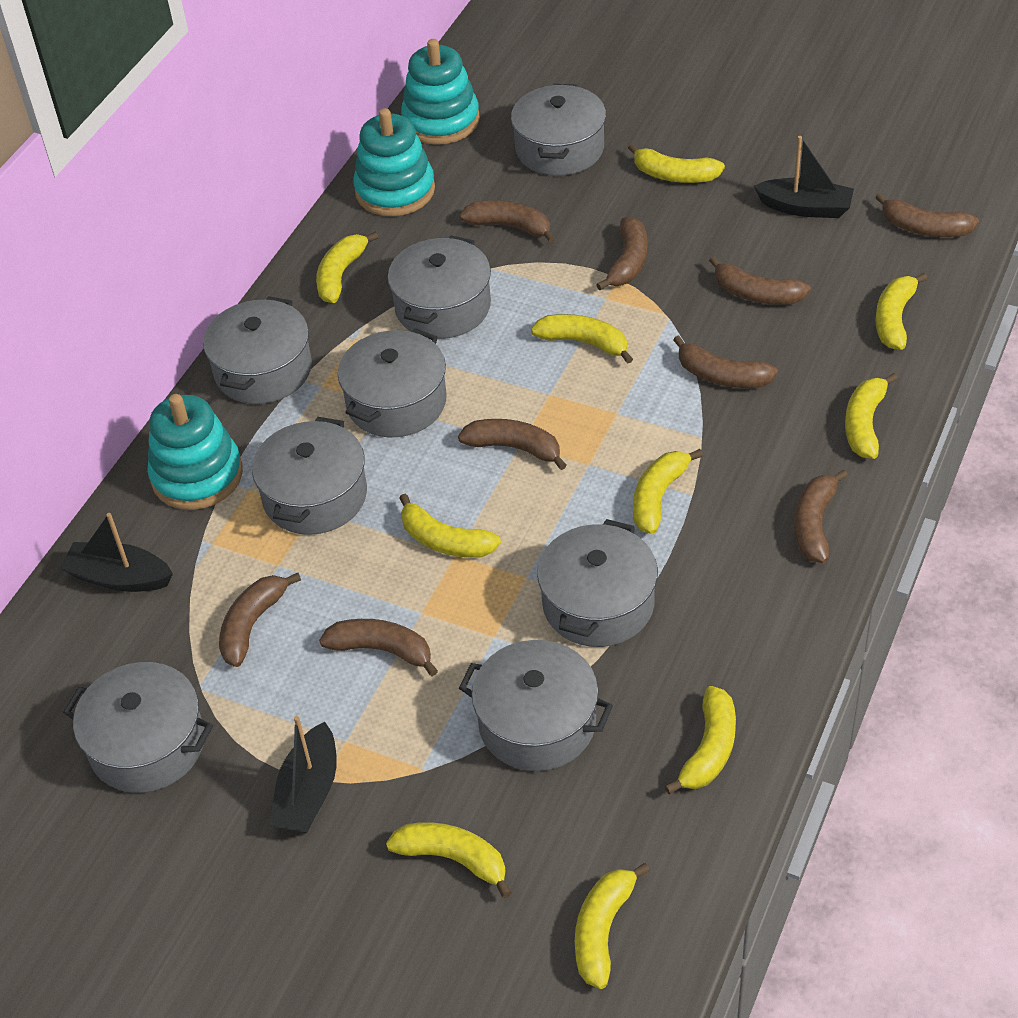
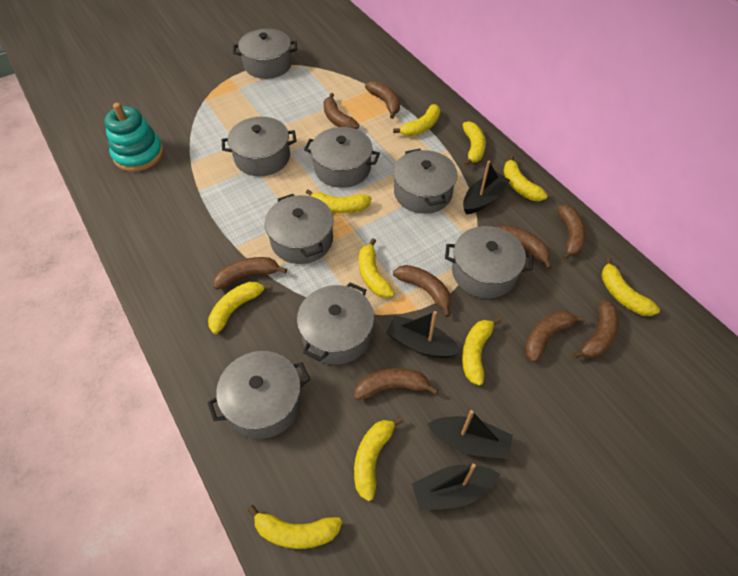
black boat: [60,513,173,592] [270,716,337,833] [754,136,854,218] = 3 -> [386,311,461,358] [412,464,500,511] [427,410,513,459] [463,161,510,214] = 4
turquoise stacking toy: [147,394,243,510] [353,108,435,216] [401,39,480,145] = 3 -> [104,103,164,172] = 1

